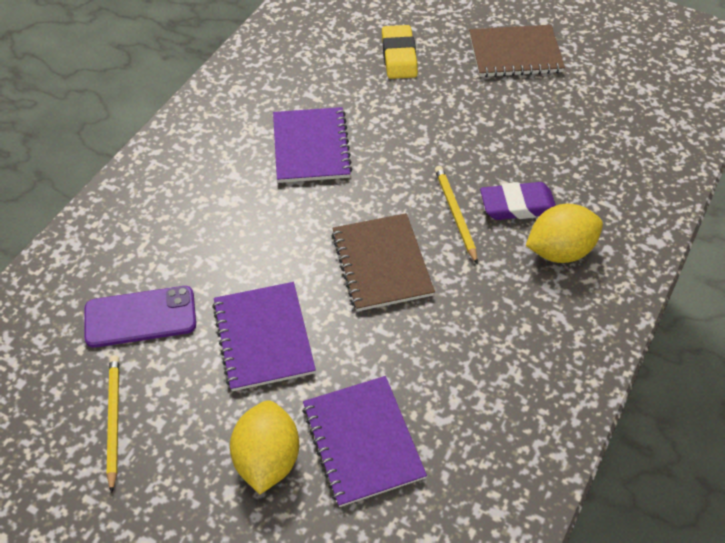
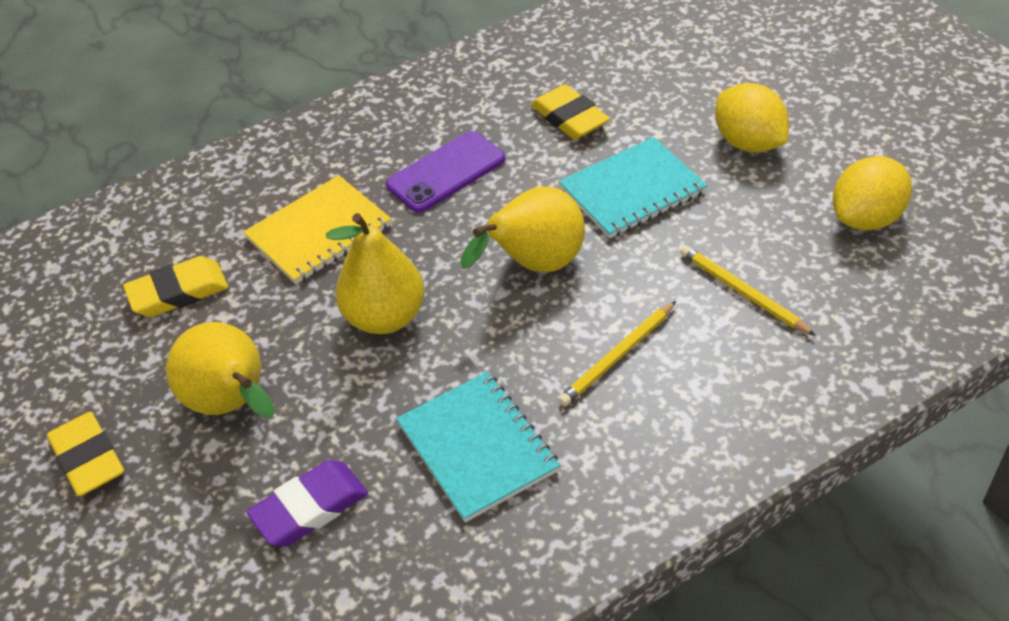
brown notebook: [332,213,435,311] [469,25,565,77] = 2 -> none = 0
purple notebook: [212,282,316,391] [273,107,353,183] [302,376,427,507] = 3 -> none = 0
turquoise notebook: none = 0 -> [396,371,560,522] [559,137,708,238] = 2
yellow eraser: [382,25,418,79] = 1 -> [47,412,124,496] [123,256,228,317] [531,84,610,140] = 3
yellow notebook: none = 0 -> [243,175,392,284] = 1
yellow pear: none = 0 -> [166,322,275,418] [326,213,425,334] [460,187,585,272] = 3

